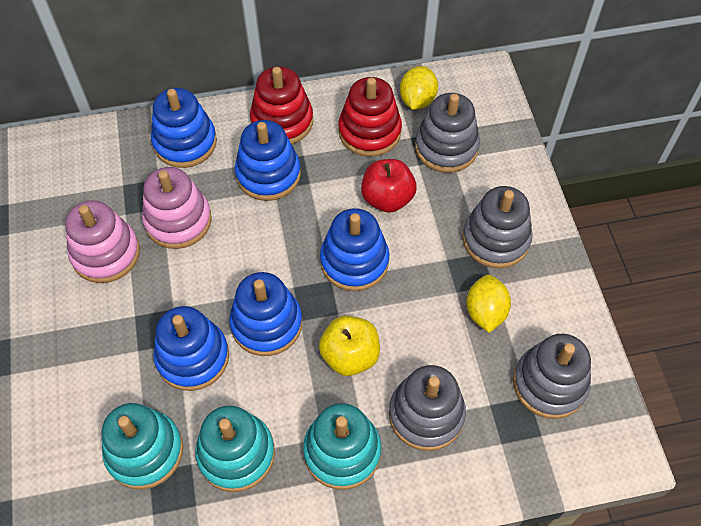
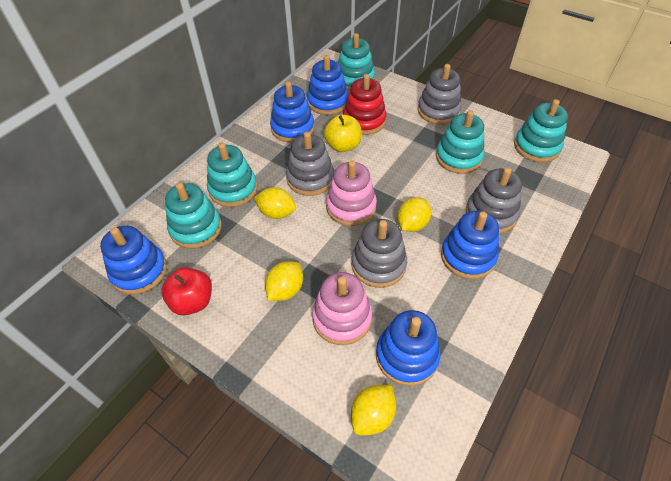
red stacking toy: [250,66,313,144] [338,77,402,157] = 2 -> [343,74,387,135] = 1
turquoise stacking toy: [101,403,183,489] [195,406,275,492] [303,403,381,490] = 3 -> [165,183,222,249] [207,143,257,207] [338,33,375,91] [436,110,484,174] [514,99,568,162] = 5
yellow lemon: [400,66,438,110] [466,275,511,333] = 2 -> [254,187,296,219] [265,261,303,301] [351,385,396,435] [397,197,431,232] = 4

